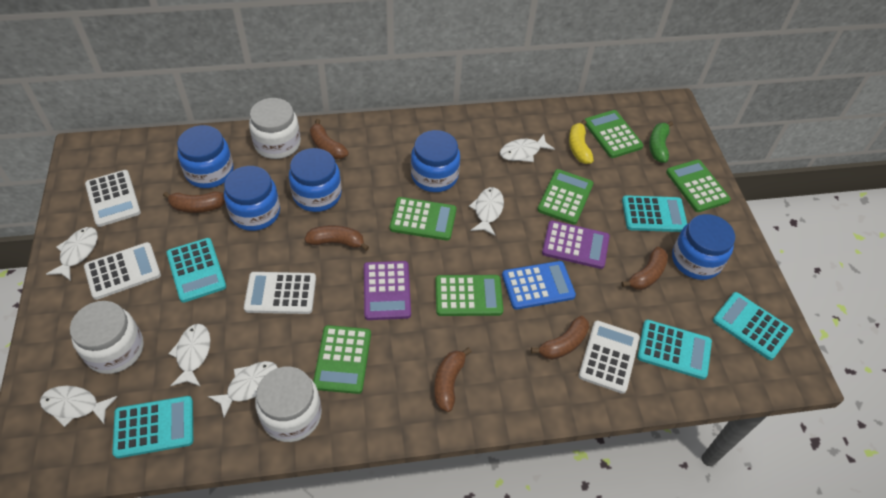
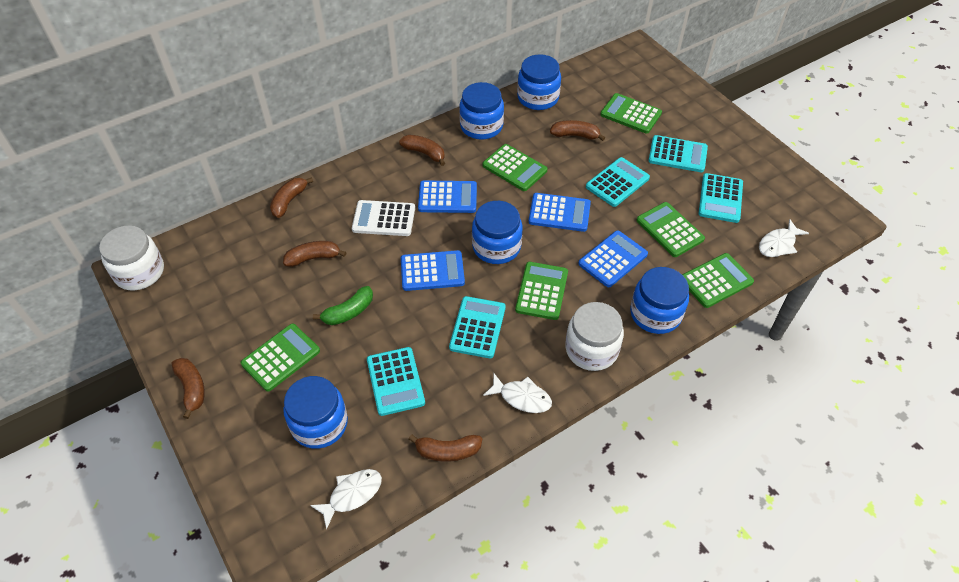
blue calculator: [502,261,576,310] = 1 -> [401,250,465,291] [418,181,477,213] [529,193,591,232] [578,230,648,287] = 4
purple calculator: [364,261,411,320] [542,220,610,269] = 2 -> none = 0
white calculator: [84,242,161,300] [85,170,141,227] [244,272,316,314] [579,320,640,394] = 4 -> [352,200,415,236] = 1
white fish: [40,386,117,427] [46,227,98,281] [168,324,211,387] [208,361,278,418] [469,187,504,236] [500,134,555,162] = 6 -> [310,469,382,530] [483,374,552,413] [759,219,809,257] = 3
white jar: [70,301,144,374] [249,98,301,159] [255,367,322,442] = 3 -> [99,225,164,290] [565,302,624,371] = 2
yellow banana: [569,120,594,164] = 1 -> none = 0

